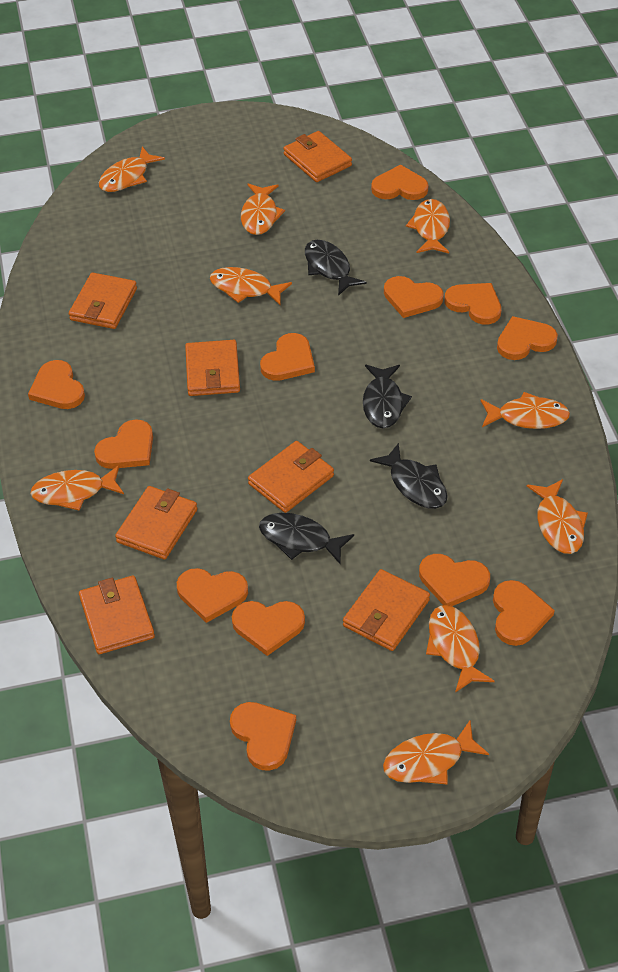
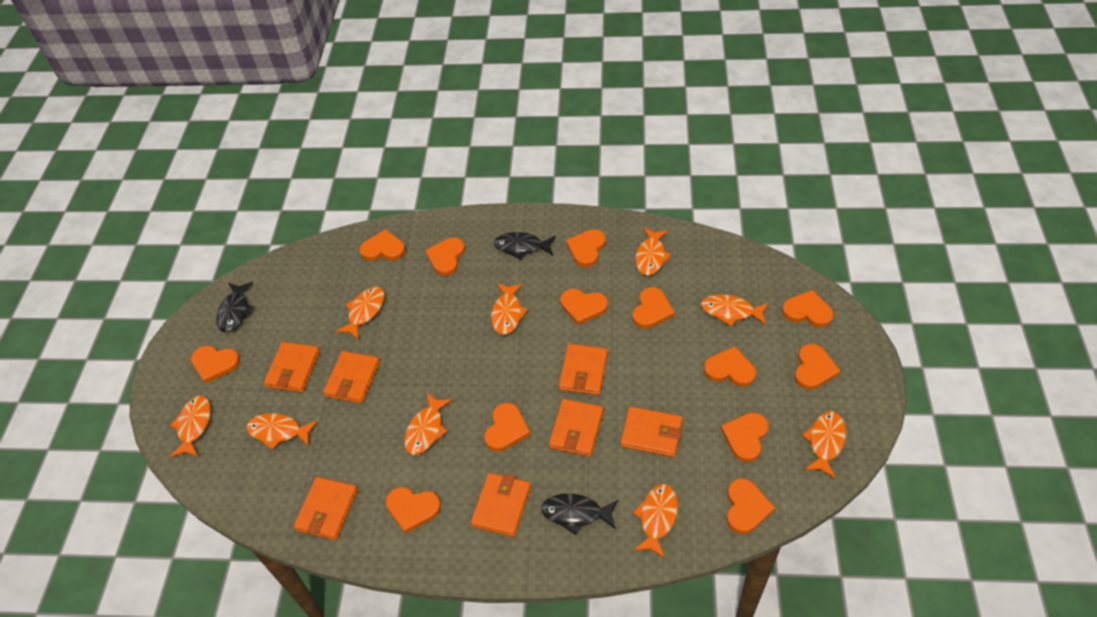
black fish: [259,513,354,565] [305,240,367,296] [363,365,412,428] [370,443,448,509] = 4 -> [216,282,254,333] [494,232,556,260] [541,494,618,535] = 3
orange heart: [28,360,85,409] [94,419,153,469] [177,568,248,623] [230,702,296,771] [232,601,305,656] [260,333,315,381] [371,164,429,200] [384,276,444,318] [419,554,490,606] [444,283,501,325] [493,580,555,646] [497,316,558,360] = 12 -> [191,346,240,383] [360,229,405,261] [386,487,441,534] [425,238,465,276] [484,403,530,451] [560,289,608,325] [566,229,606,267] [632,287,675,328] [704,346,756,386] [721,412,768,462] [726,478,775,534] [782,290,833,327] [794,344,840,390] = 13

